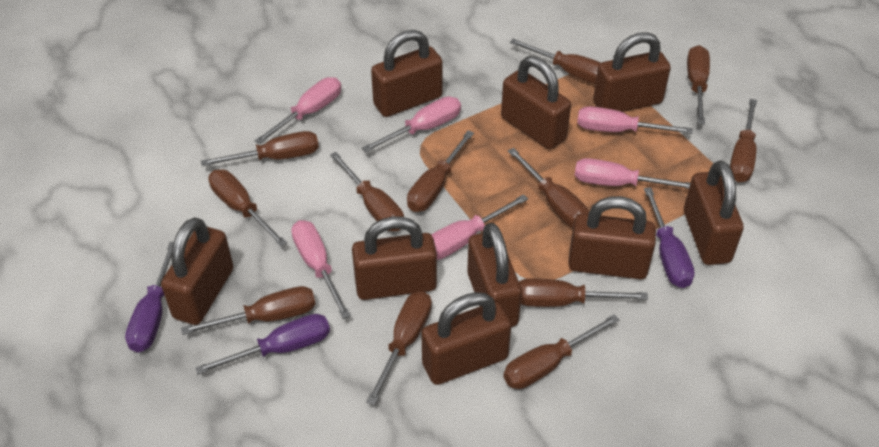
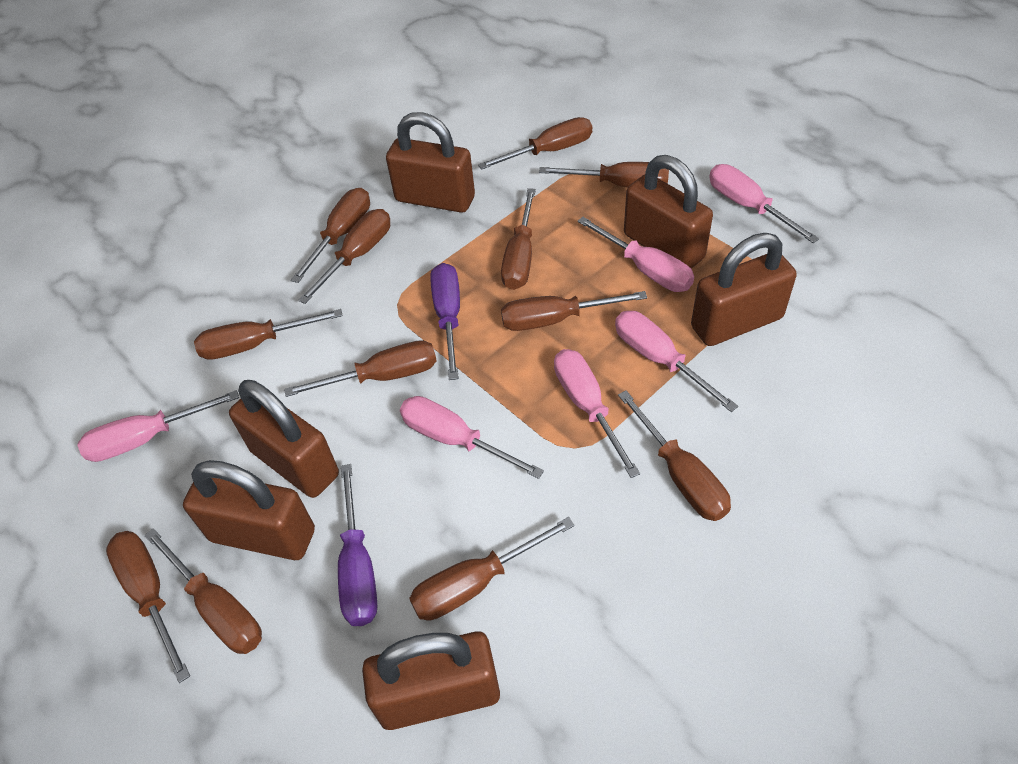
brown padlock: [161,217,233,325] [352,216,437,300] [371,30,443,117] [421,292,511,385] [467,223,522,327] [501,56,571,150] [568,196,656,279] [593,32,671,112] [684,160,744,265] = 9 -> [183,460,315,560] [229,380,339,498] [362,631,500,730] [386,112,475,213] [624,155,713,269] [691,233,797,346] = 6
purple screwdriver: [125,242,174,352] [195,314,330,375] [644,187,695,288] = 3 -> [338,464,377,626] [431,263,460,380] = 2

